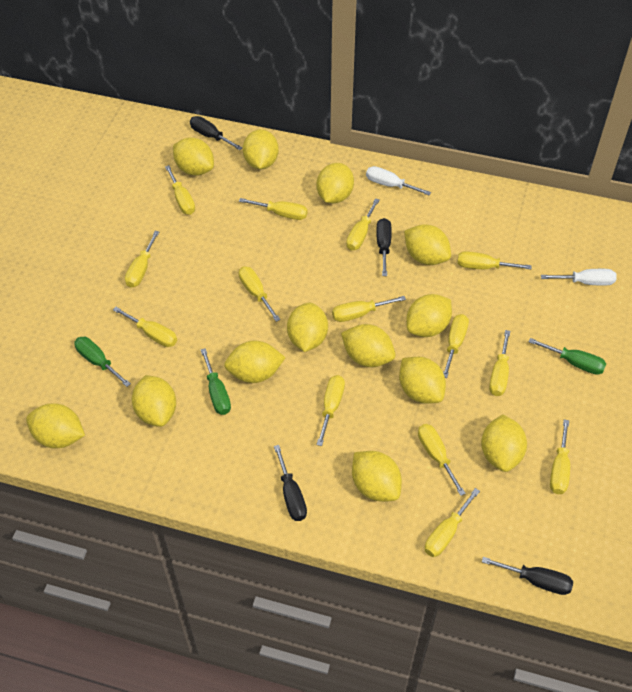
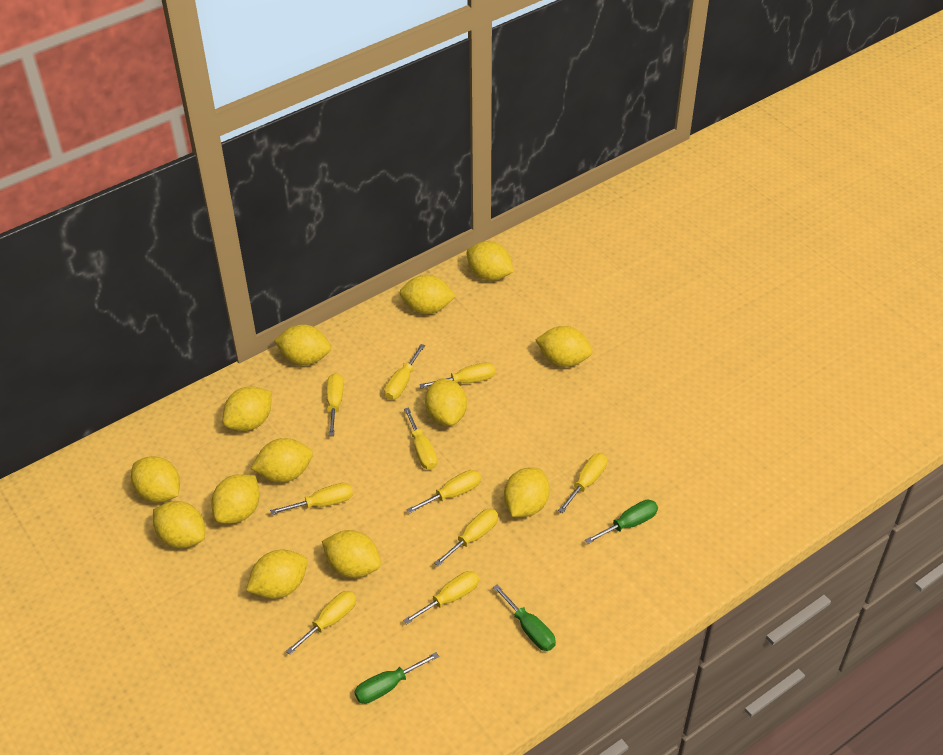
black screwdriver: [190,116,243,150] [274,445,307,521] [376,218,392,276] [482,557,573,595] = 4 -> none = 0
white screwdriver: [366,166,431,196] [541,269,617,286] = 2 -> none = 0
yellow screwdriver: [113,307,177,347] [125,231,159,288] [165,165,195,215] [239,198,308,220] [239,266,280,322] [317,375,345,446] [332,296,406,322] [346,198,379,250] [418,424,466,496] [425,488,480,557] [443,314,469,378] [457,251,532,269] [489,330,510,396] [550,419,570,494] = 14 -> [270,483,353,515] [286,591,356,655] [327,373,344,436] [384,344,425,400] [403,571,479,625] [404,407,437,470] [406,470,481,514] [419,362,495,388] [435,509,498,566] [558,453,607,513] = 10

